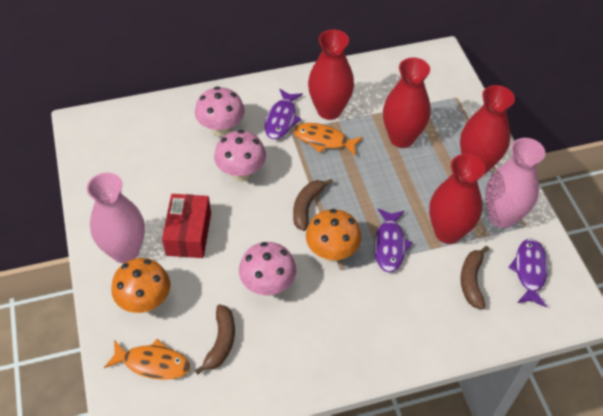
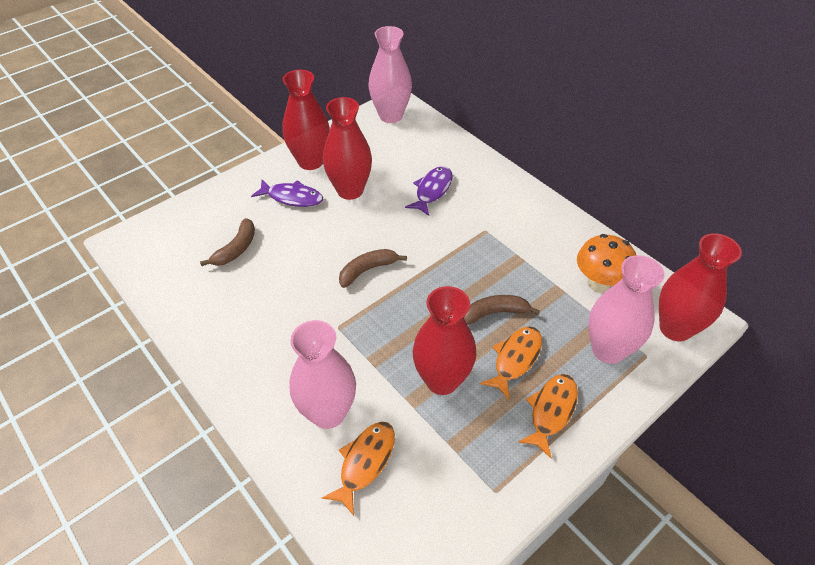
orange fish: [104,339,190,380] [294,123,363,156] = 2 -> [322,422,395,516] [480,326,542,400] [518,374,578,458] = 3
orange mushroom: [111,258,170,313] [306,209,361,262] = 2 -> [577,234,636,293] = 1
pink mushroom: [195,87,245,137] [214,130,266,182] [239,242,296,296] = 3 -> none = 0
pink vase: [87,173,145,263] [485,138,545,228] = 2 -> [289,320,356,429] [368,26,412,123] [588,255,665,364] = 3
purple fish: [265,89,303,139] [374,209,413,272] [508,238,548,307] = 3 -> [251,180,323,207] [405,166,453,216] = 2
red box: [162,194,211,258] = 1 -> none = 0

